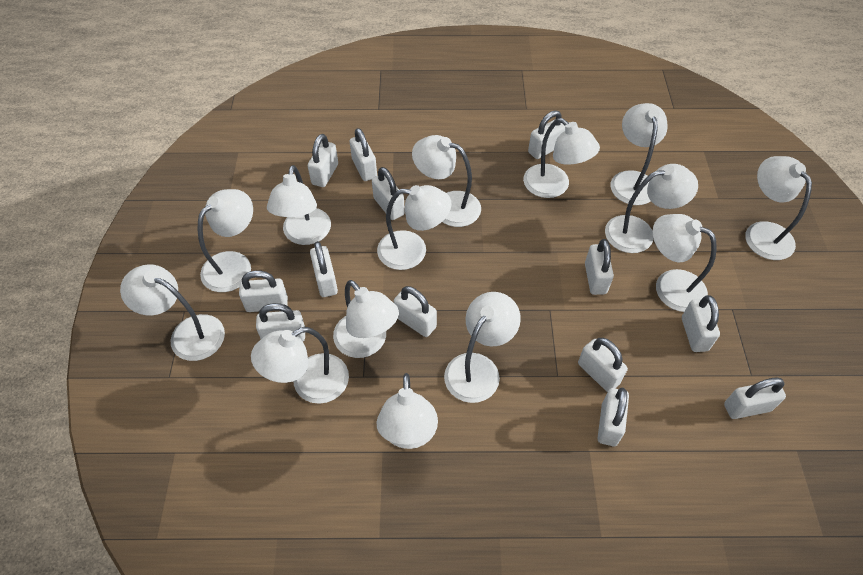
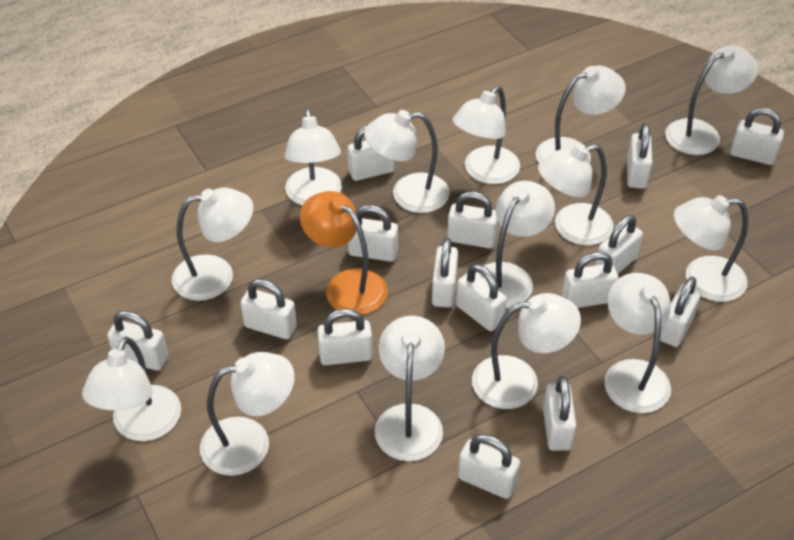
orange lamp: none = 0 -> [300,191,388,315] = 1
white padlock: [239,270,288,312] [256,303,305,341] [308,134,338,187] [310,241,338,297] [350,128,377,181] [372,167,405,220] [394,286,437,337] [528,110,565,159] [578,338,628,392] [585,239,614,295] [598,388,629,446] [682,295,720,352] [724,377,786,419] = 13 -> [107,311,168,370] [241,279,297,339] [317,309,373,365] [347,125,395,181] [348,205,398,262] [432,238,458,308] [447,191,498,248] [456,264,507,331] [458,434,520,499] [543,376,576,451] [562,252,619,308] [595,215,643,274] [627,123,652,189] [660,277,702,347] [730,108,784,165] = 15

